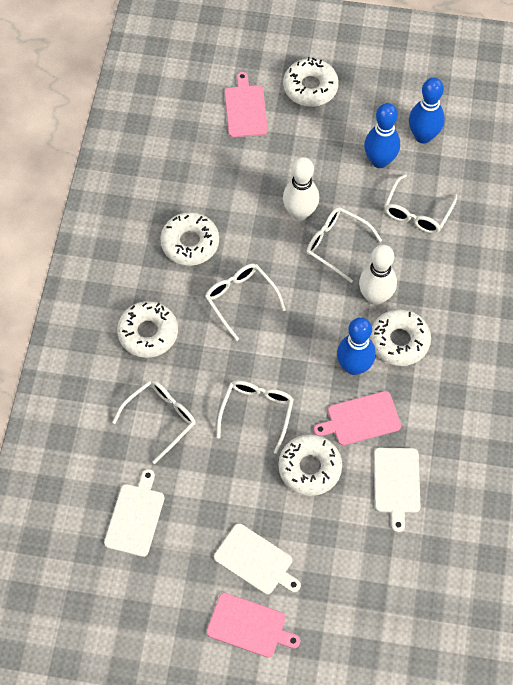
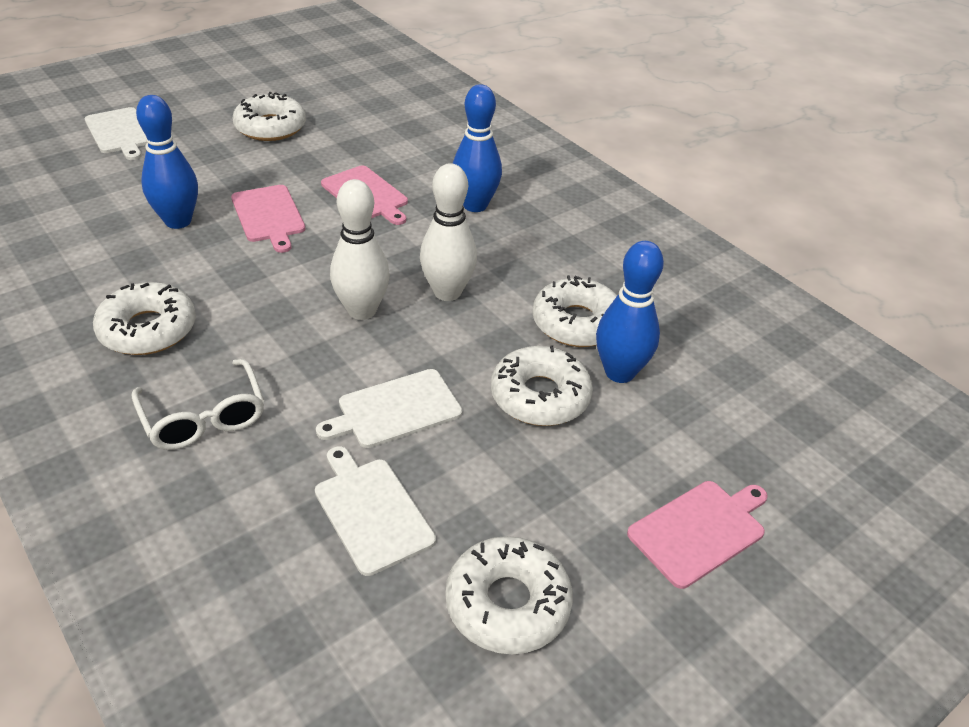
white glasses: [112,380,196,464] [205,263,286,341] [217,380,294,454] [306,207,382,283] [384,174,457,234] = 5 -> [132,359,264,450] = 1

